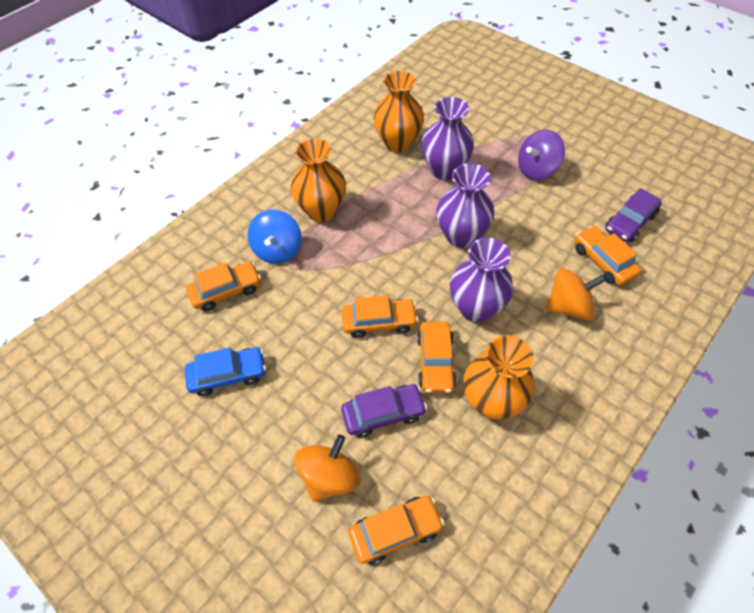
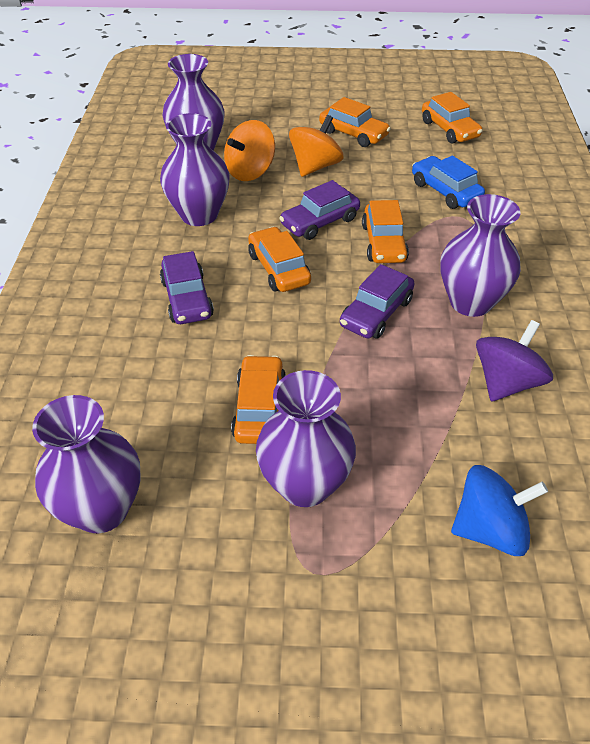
orange vase: [291,138,346,222] [374,71,424,153] [464,336,535,419] = 3 -> none = 0
purple car: [341,384,427,437] [605,188,662,242] = 2 -> [160,251,214,324] [279,180,360,240] [340,264,415,339] = 3
purple vase: [421,97,474,180] [436,163,494,248] [450,238,513,322] = 3 -> [32,395,141,533] [160,113,230,226] [163,54,225,151] [256,370,356,507] [440,194,521,317] = 5

